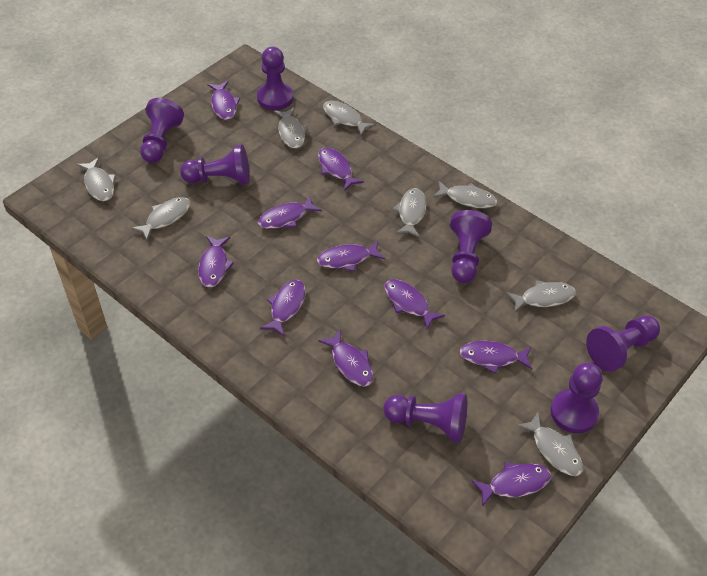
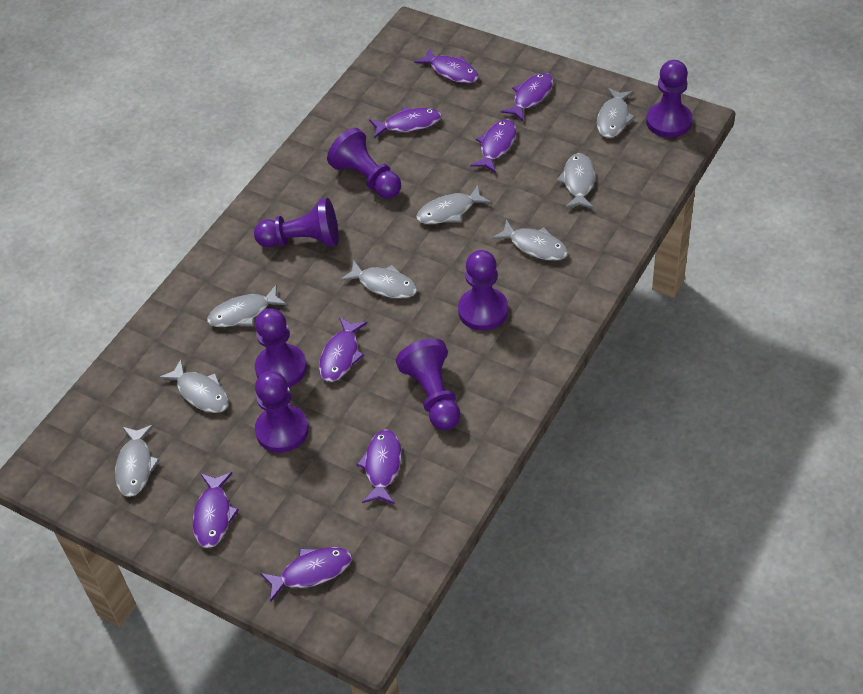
purple fish: [198,236,234,288] [207,81,240,120] [258,196,322,229] [260,280,306,336] [317,240,385,271] [318,147,364,191] [318,329,373,386] [385,279,445,330] [459,341,532,374] [471,462,551,507] = 10 -> [193,472,239,548] [260,547,352,602] [319,317,367,382] [356,429,401,504] [369,107,442,138] [414,48,479,83] [470,119,517,173] [501,73,553,121] = 8

